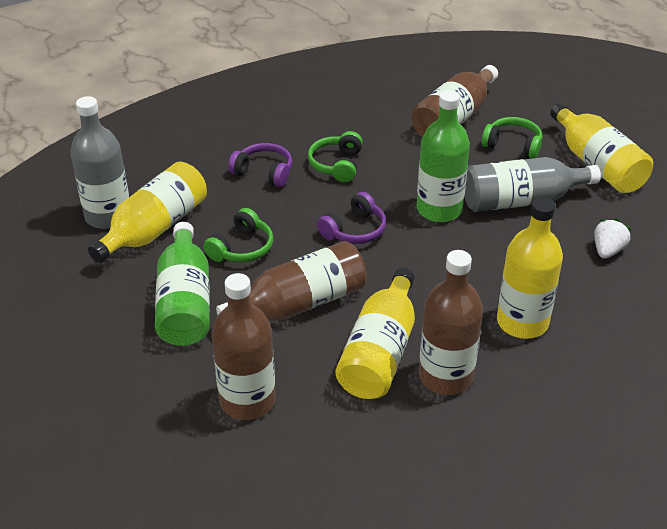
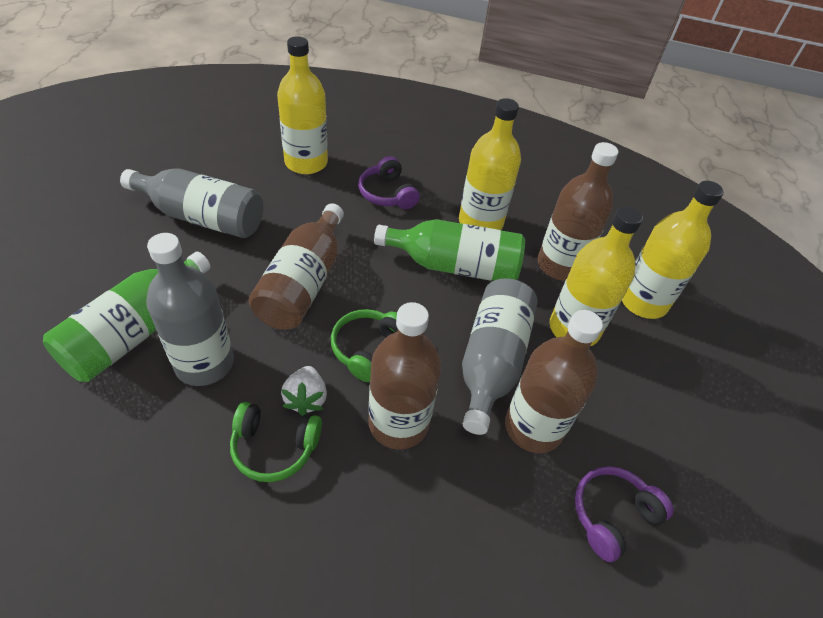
green headphones: [203,208,273,262] [308,131,363,182] [481,117,542,159] = 3 -> [230,402,322,482] [331,309,398,382] = 2
grey bottle: [71,96,129,229] [464,157,601,212] = 2 -> [120,168,263,238] [146,233,234,386] [462,278,537,435] = 3

